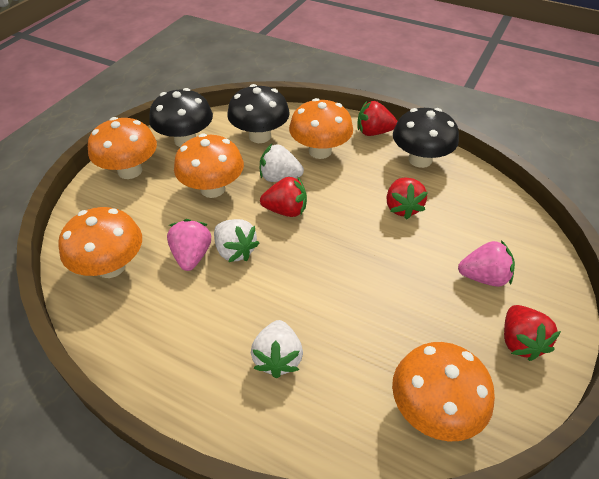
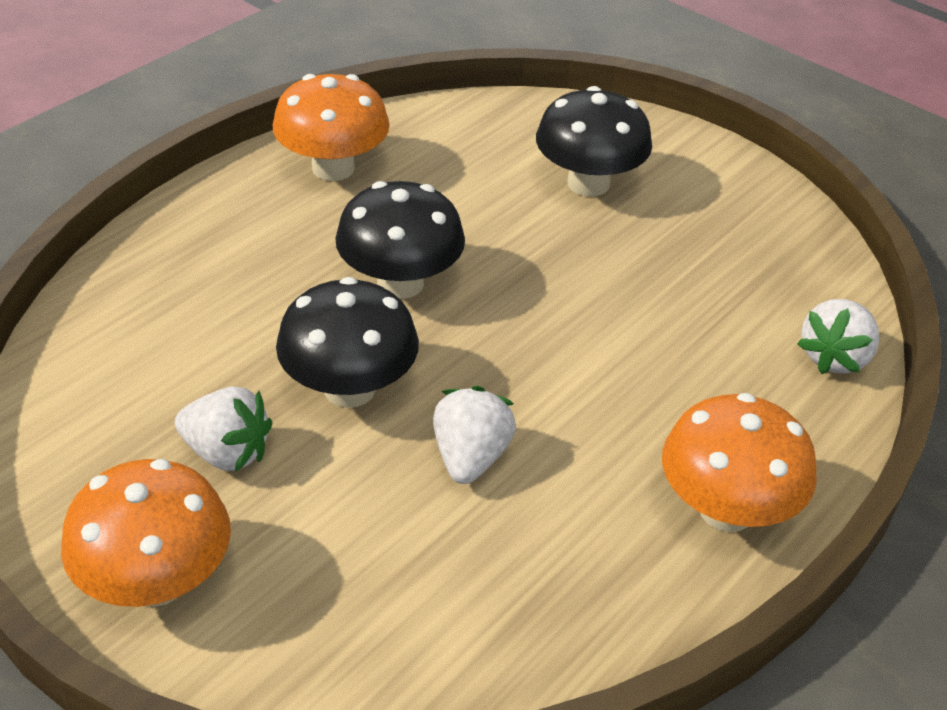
orange mushroom: [58,207,142,278] [88,117,157,179] [174,133,244,198] [289,98,353,159] [392,342,495,442] = 5 -> [61,459,231,607] [273,74,390,181] [662,393,817,532] = 3
pink strawberry: [167,219,211,271] [458,240,515,287] = 2 -> none = 0
red strawberry: [260,177,307,217] [357,101,398,136] [386,177,428,220] [504,305,561,361] = 4 -> none = 0

